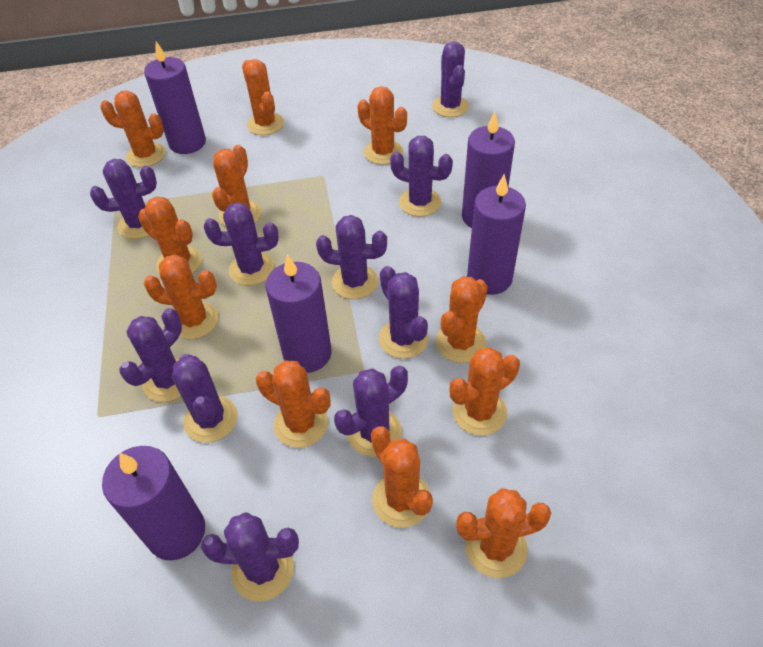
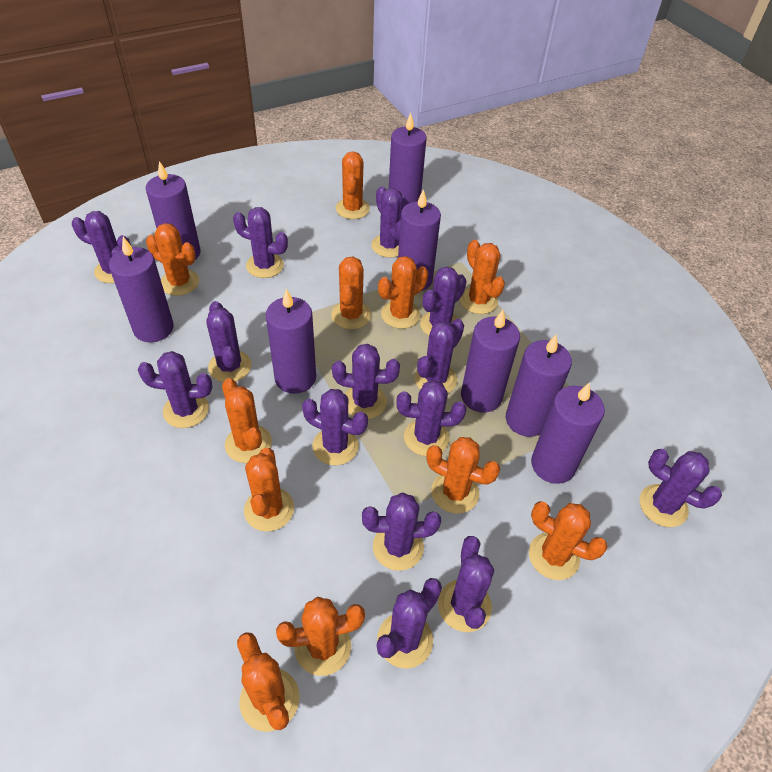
purple cactus: [90,159,157,239] [119,308,182,402] [172,354,238,443] [201,512,299,602] [204,202,279,286] [316,215,387,299] [334,366,408,457] [379,266,429,359] [390,136,453,217] [432,41,469,117] = 10 -> [72,211,131,283] [138,351,212,428] [206,301,252,382] [233,207,288,278] [302,389,368,465] [332,344,400,419] [362,492,441,571] [371,186,403,258] [377,578,442,669] [397,380,466,456] [415,319,464,393] [420,267,467,336] [438,536,494,632] [640,449,722,527] = 14
purple candle: [102,446,205,560] [144,41,206,154] [266,254,332,373] [462,112,515,228] [467,174,526,295] = 5 -> [109,237,174,342] [146,161,201,260] [266,289,316,394] [389,113,427,209] [398,189,441,291] [461,310,520,413] [506,335,572,437] [531,382,605,484] = 8

